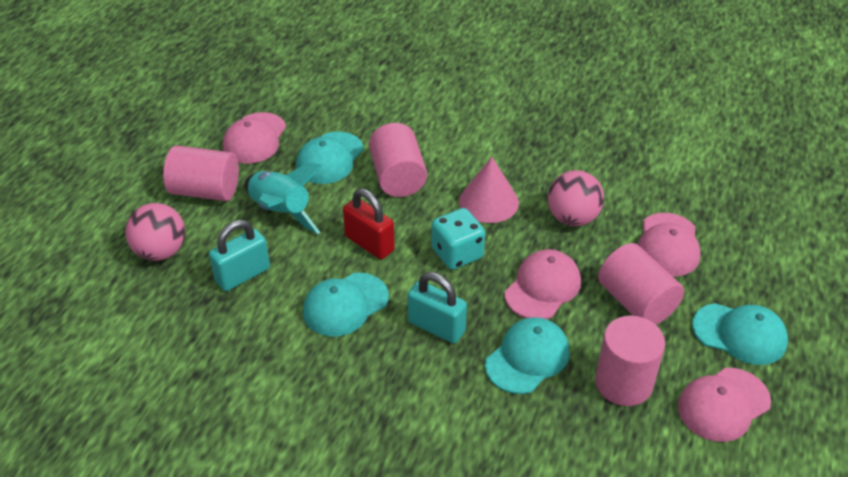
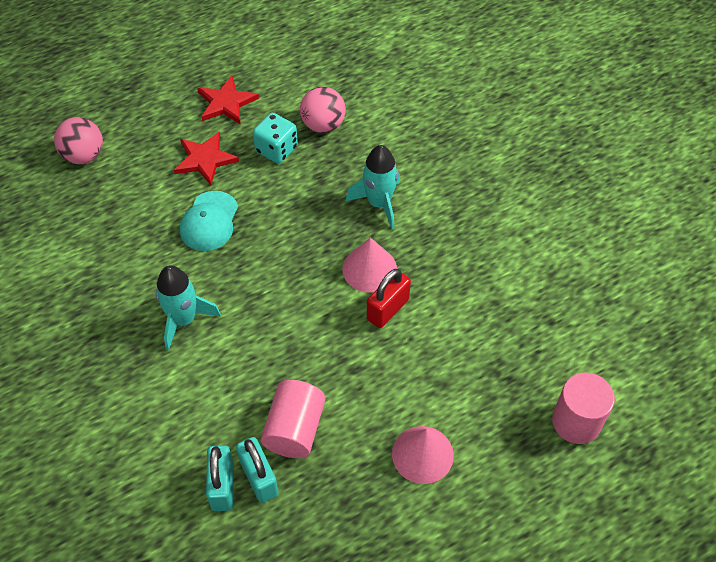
pink cap: [223,112,286,164] [504,249,581,319] [638,213,701,277] [678,368,771,442] = 4 -> none = 0
pink cone: [459,157,519,223] = 1 -> [342,238,397,293] [392,426,454,484] = 2
pink cylinder: [163,146,239,201] [369,123,427,197] [595,316,665,406] [598,243,684,325] = 4 -> [261,380,325,458] [552,372,615,444] = 2
red star: none = 0 -> [174,132,239,185] [197,76,259,125] = 2
turquoise cap: [296,132,364,184] [303,273,389,337] [485,317,570,394] [692,303,788,365] = 4 -> [180,191,238,251] = 1
turquoise rocket: [245,163,322,234] = 1 -> [156,266,221,351] [346,145,400,229] = 2

